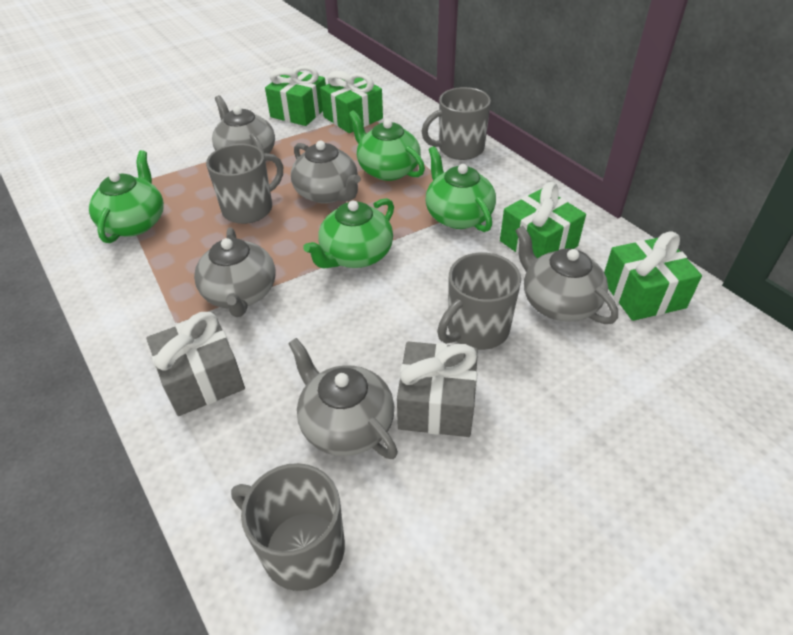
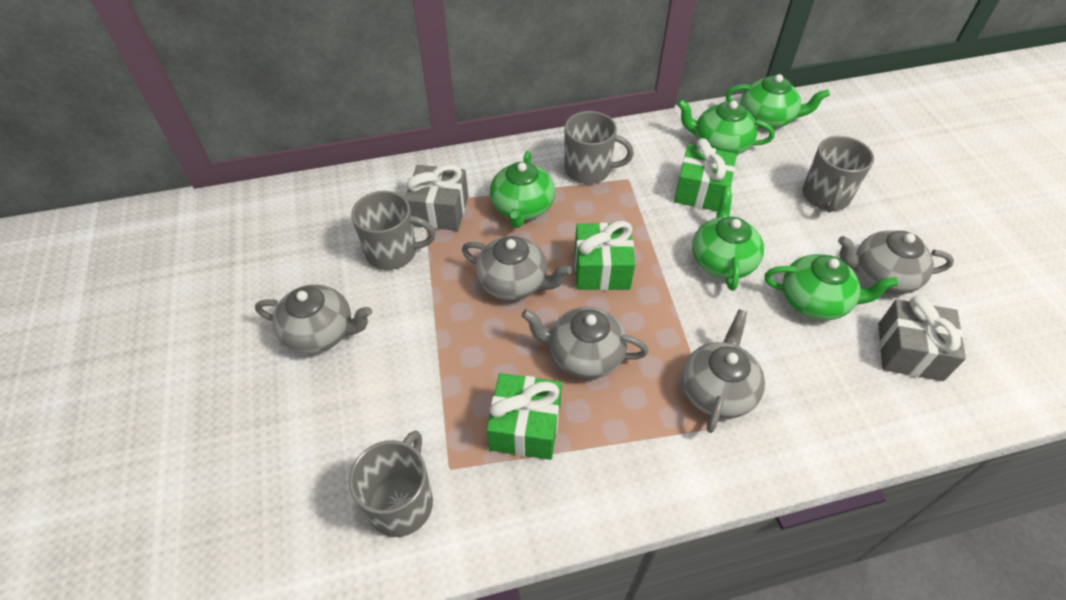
green gift: [265,66,326,126] [320,71,383,133] [500,182,586,258] [604,232,702,321] = 4 -> [487,373,562,460] [575,221,635,290] [674,138,737,211] = 3
green teapot: [89,150,164,243] [303,198,394,268] [349,110,425,181] [425,146,496,232] = 4 -> [490,151,555,228] [677,99,775,155] [692,187,764,291] [726,74,830,129] [764,254,898,320] = 5

